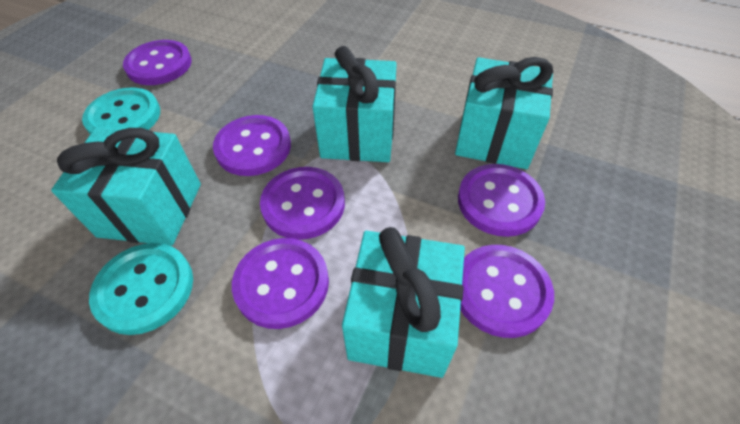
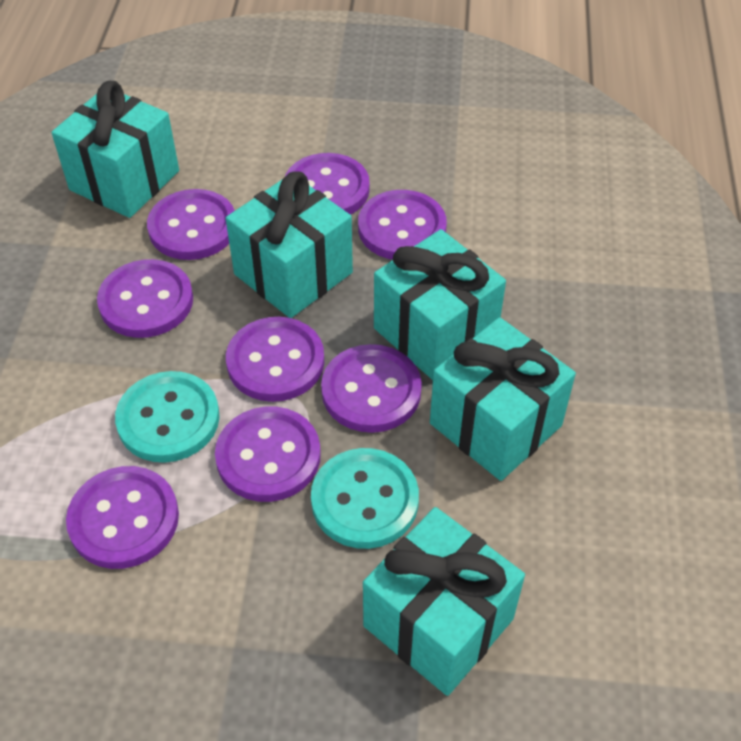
purple button: [123,40,192,85] [213,115,291,176] [232,238,329,329] [260,167,345,240] [458,164,545,237] [460,245,554,338] = 6 -> [66,466,179,569] [97,259,193,338] [147,189,235,260] [215,406,321,502] [226,317,325,402] [285,153,370,215] [321,344,422,433] [358,190,447,260] = 8
turquoise gift: [51,127,201,246] [312,46,397,162] [342,227,465,378] [455,57,553,169] = 4 -> [51,81,179,218] [226,172,353,318] [363,507,525,696] [374,229,506,380] [430,317,576,481] = 5

